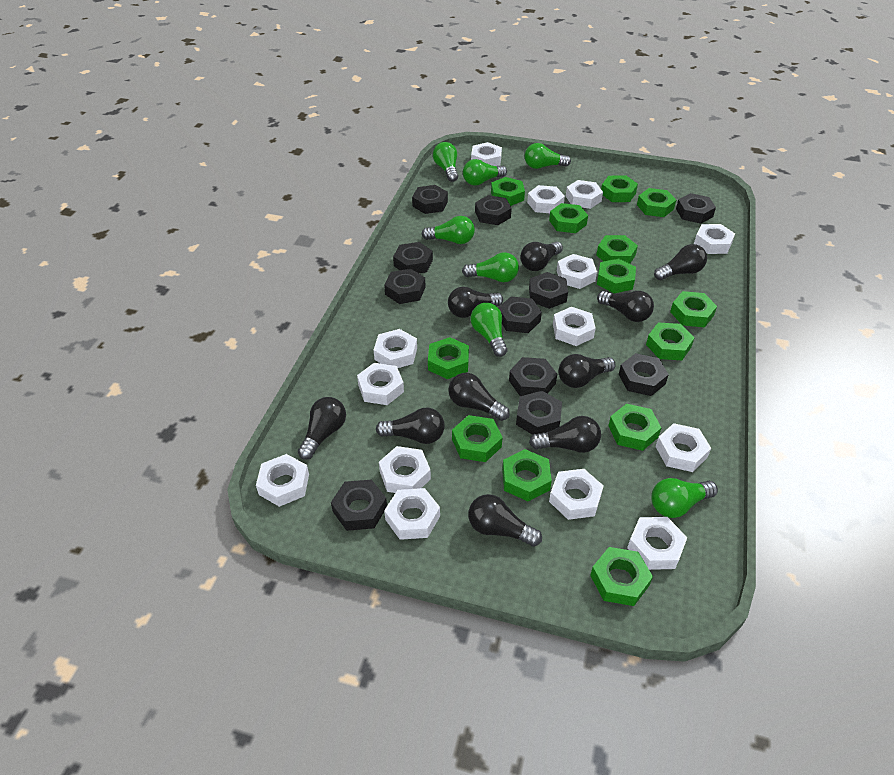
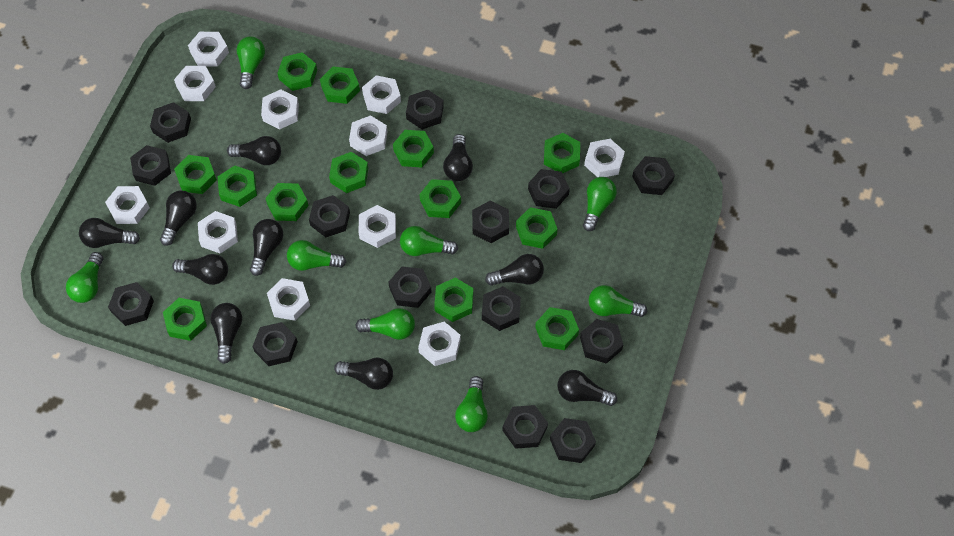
black nut: [331,479,387,531] [384,269,425,304] [393,242,433,273] [412,185,448,214] [475,195,512,225] [498,297,542,333] [509,357,557,396] [516,391,562,435] [529,272,568,309] [619,353,669,396] [676,193,716,224] = 11 -> [108,282,154,326] [130,145,171,186] [150,102,191,143] [252,322,298,366] [309,195,350,237] [388,267,432,308] [406,90,444,130] [472,201,509,243] [482,286,521,331] [502,405,548,449] [528,169,570,209] [550,418,596,463] [580,319,623,364] [632,156,675,195] = 14
green light bulb: [422,216,475,244] [433,142,458,182] [462,252,519,282] [463,159,507,186] [471,303,507,357] [525,143,571,169] [651,478,718,518] = 7 -> [66,252,103,303] [236,36,265,89] [287,240,346,271] [355,308,415,340] [400,226,458,256] [455,376,488,432] [583,177,617,231] [589,285,647,317] = 8
white nut: [256,454,309,507] [357,363,404,405] [374,329,417,368] [379,446,431,493] [384,488,440,540] [471,142,502,166] [527,185,565,213] [549,469,604,520] [553,307,596,346] [557,254,597,289] [566,180,603,209] [627,517,687,570] [655,423,711,472] [694,224,735,254] = 14 -> [105,186,150,224] [174,66,216,101] [188,32,229,67] [198,211,238,254] [261,89,299,130] [267,278,310,321] [349,115,387,156] [358,205,396,248] [362,75,401,114] [418,322,461,366] [584,139,625,177] = 11

